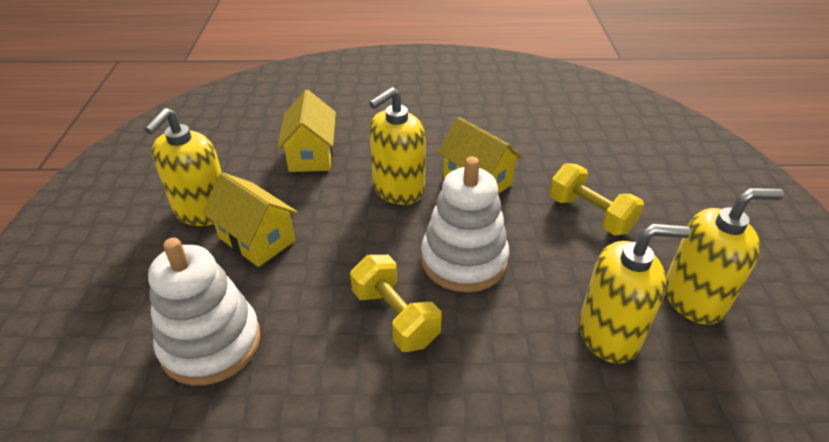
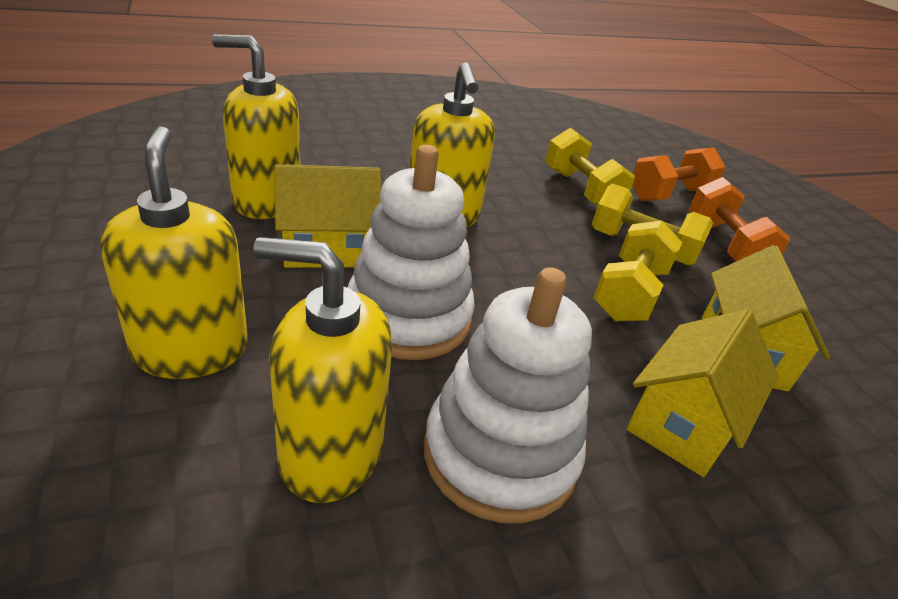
orange dumbbell: none = 0 -> [633,147,726,201] [689,177,790,262] = 2
yellow dumbbell: [350,255,442,352] [549,163,644,235] = 2 -> [545,128,635,206] [592,184,713,265] [594,221,683,321] = 3

